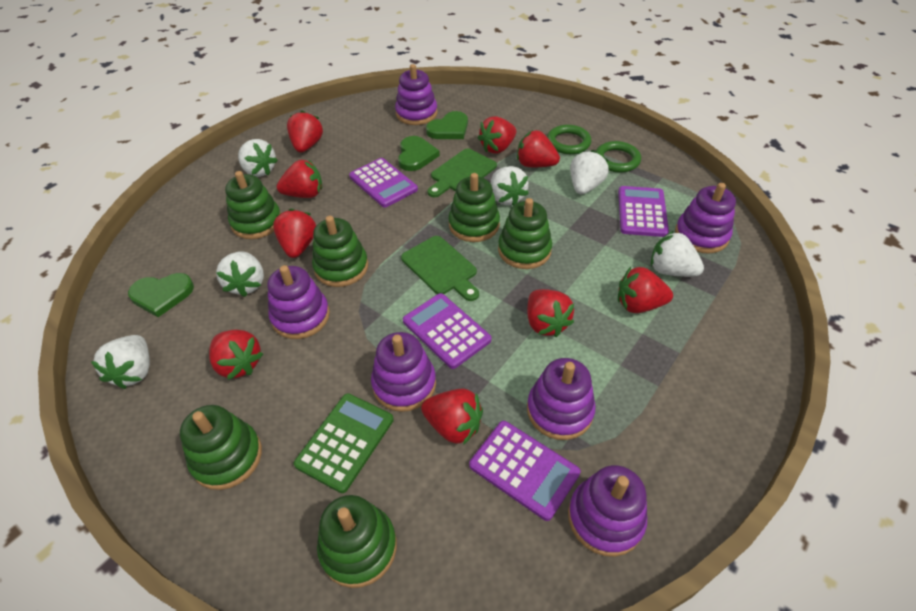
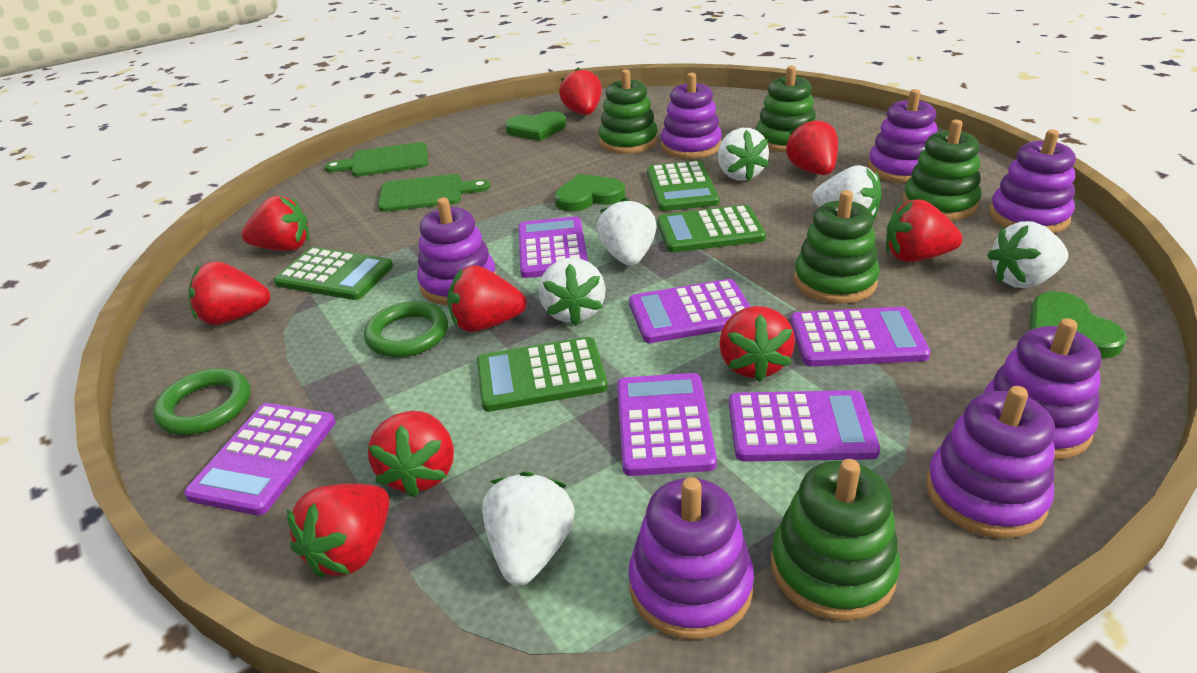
green calculator: [294,393,394,493] = 1 -> [274,247,393,300] [477,337,608,412] [647,161,719,211] [657,205,766,253] = 4
green stacking toy: [180,405,262,490] [225,171,280,239] [312,216,368,287] [317,495,397,588] [448,173,500,242] [498,198,552,269] = 6 -> [599,69,658,154] [756,66,816,152] [771,459,900,621] [794,190,880,304] [903,120,981,221] = 5
purple calculator: [349,158,418,208] [403,293,491,369] [469,421,581,521] [618,186,669,237] = 4 -> [184,403,336,515] [518,216,588,278] [617,373,717,476] [629,279,751,343] [729,390,880,461] [791,307,931,367] = 6
purple stacking toy: [267,265,330,339] [371,332,436,412] [395,64,437,125] [527,358,596,440] [568,465,647,557] [675,183,736,254] = 6 -> [417,198,497,305] [629,477,754,640] [661,73,722,159] [868,89,937,183] [926,386,1055,538] [983,318,1101,460] [989,130,1076,233] = 7

